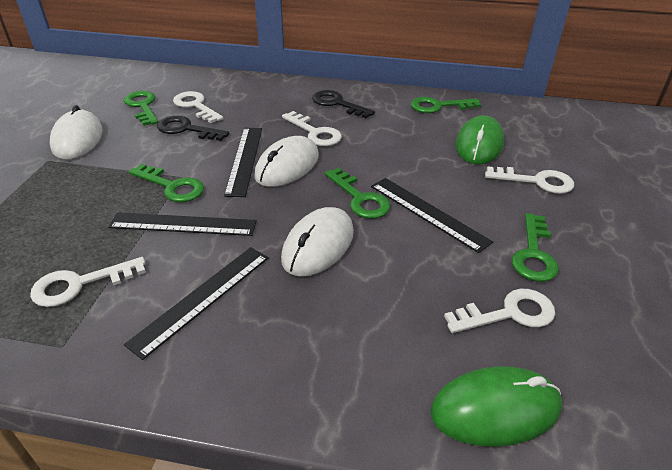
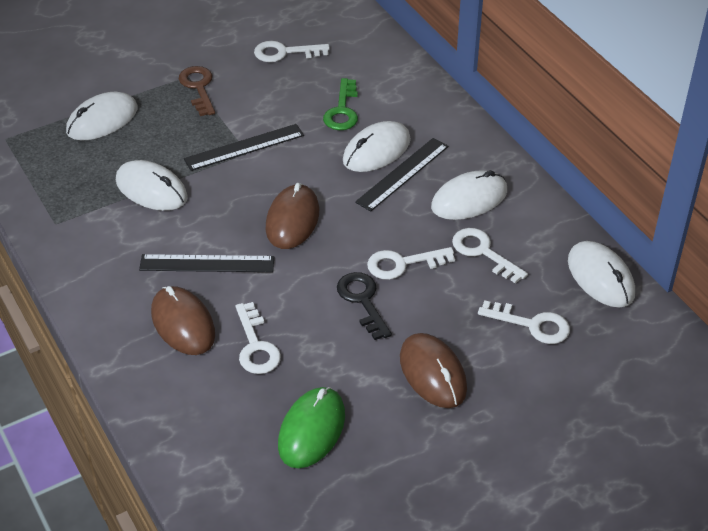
black key: [157,116,229,141] [312,90,375,118] = 2 -> [337,272,392,340] = 1
black ruler: [108,212,257,236] [124,247,269,360] [224,128,262,197] [371,178,493,253] = 4 -> [139,254,274,272] [184,124,304,171] [355,138,449,212] = 3
brown key: none = 0 -> [179,66,215,116] = 1
brown mouse: none = 0 -> [151,286,215,355] [266,183,319,249] [400,333,467,408] = 3
green key: [124,91,158,126] [129,164,204,202] [325,168,390,219] [410,97,481,113] [512,213,559,282] = 5 -> [323,78,358,130] = 1
green mouse: [430,366,562,447] [456,115,504,164] = 2 -> [278,387,345,468] = 1
white mouse: [50,105,103,160] [254,136,319,187] [281,207,354,277] = 3 -> [66,92,138,141] [116,160,188,211] [343,121,411,172] [431,170,507,220] [568,241,635,307] = 5

